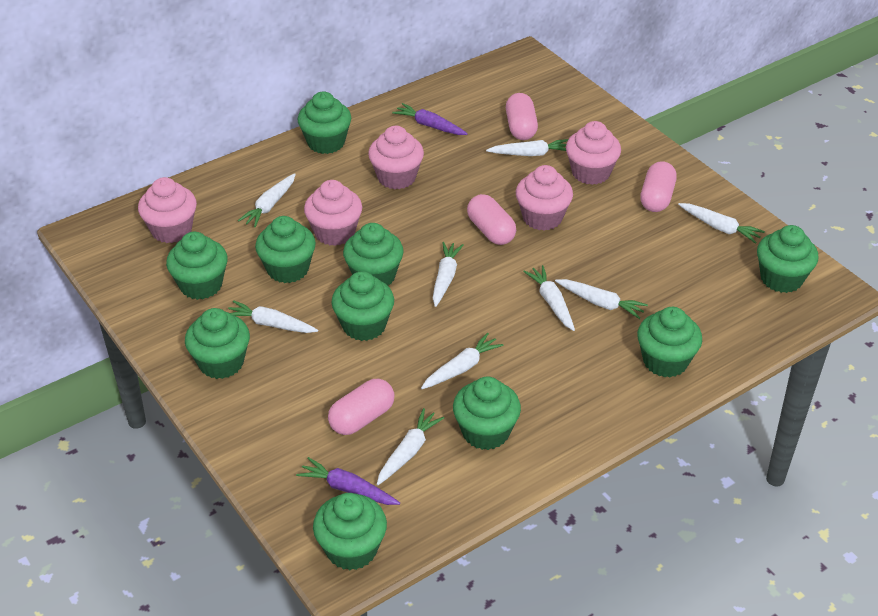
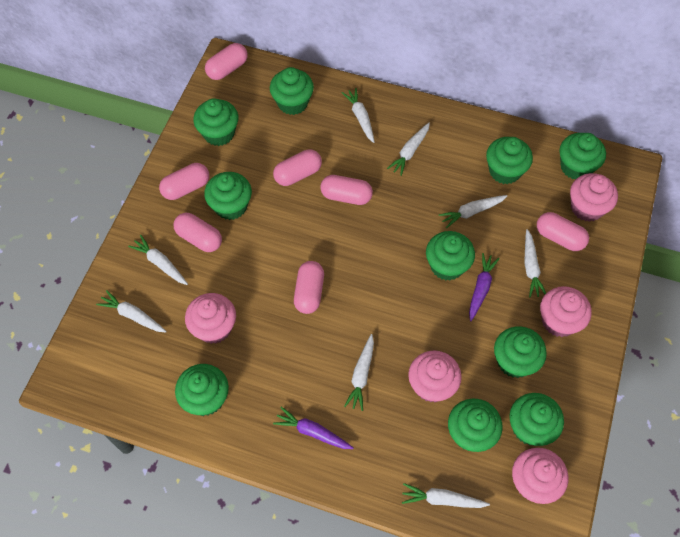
pink capsule: [328,379,394,435] [467,194,516,245] [506,93,538,140] [640,161,677,212] = 4 -> [159,163,209,200] [173,213,222,252] [205,43,248,80] [273,149,322,186] [294,261,324,314] [320,175,373,205] [537,212,589,251] = 7
white carrot: [228,300,318,333] [238,173,296,227] [377,408,444,485] [421,333,504,389] [433,242,464,307] [486,139,568,156] [523,265,575,331] [555,279,648,319] [678,203,765,244] = 9 -> [96,290,167,333] [128,235,188,285] [342,88,375,143] [344,334,374,411] [387,123,430,176] [402,483,490,508] [439,195,507,228] [524,229,546,297] = 8

